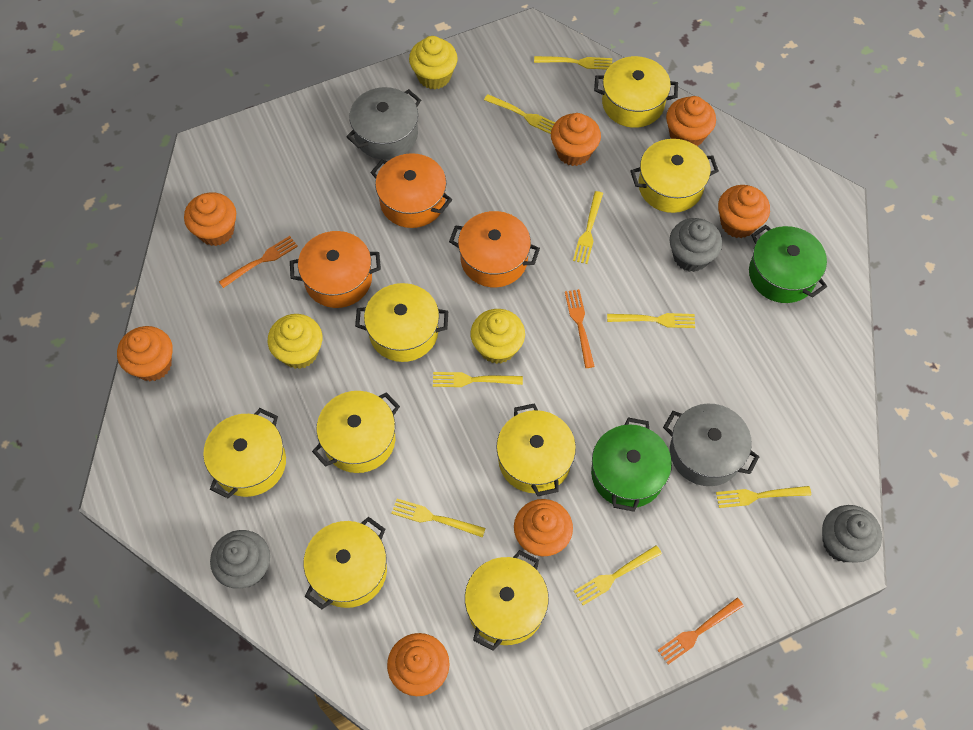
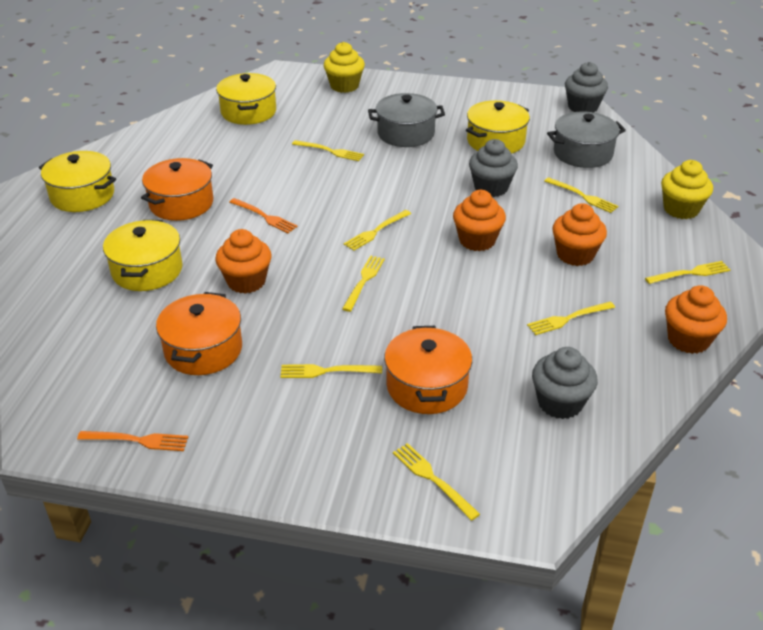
green pot: [591,417,672,512] [749,225,827,303] = 2 -> none = 0
orange cupcake: [117,326,173,381] [184,192,236,246] [387,633,450,696] [514,499,573,557] [551,113,601,166] [666,96,716,146] [718,185,770,238] = 7 -> [215,229,271,294] [453,190,506,251] [552,203,607,266] [665,285,727,354] = 4
orange fork: [219,236,298,288] [565,289,595,368] [658,598,744,664] = 3 -> [77,431,188,451] [230,198,298,233] = 2
yellow cupcake: [268,314,322,369] [409,36,458,89] [471,309,525,364] = 3 -> [324,42,365,93] [661,160,713,219] = 2
yellow pot: [203,408,286,498] [304,517,387,609] [312,391,400,473] [355,283,448,362] [465,550,549,651] [496,403,576,496] [594,56,678,128] [630,139,719,213] = 8 -> [39,151,116,212] [103,220,183,291] [216,73,276,125] [466,100,530,154] = 4

